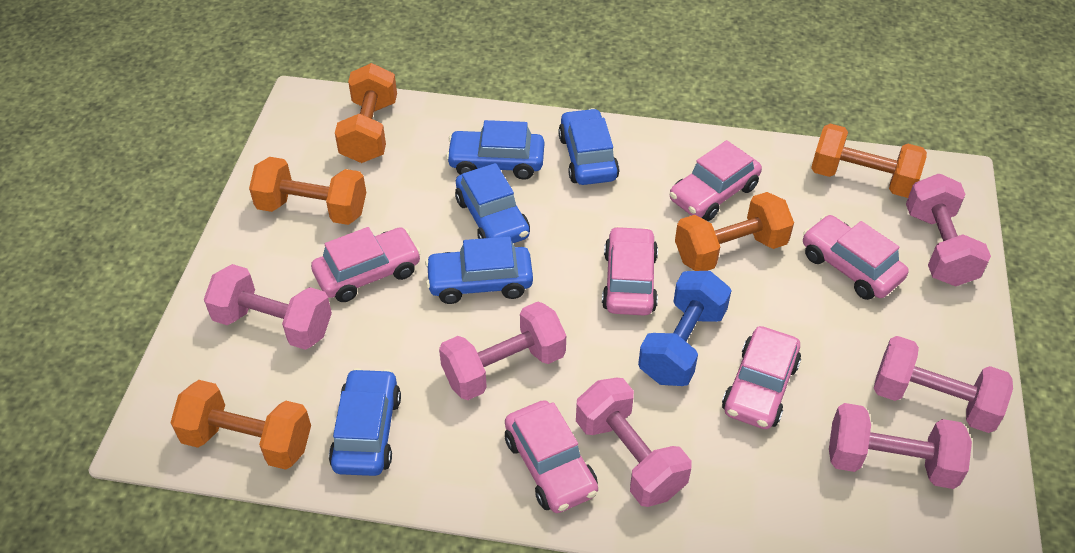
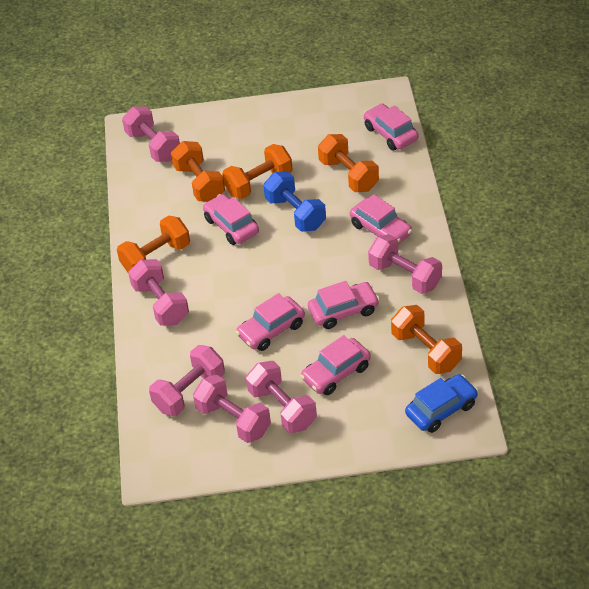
blue car: [329,368,401,476] [425,236,533,304] [446,120,544,180] [455,163,530,243] [558,108,619,185] = 5 -> [405,374,478,433] = 1

